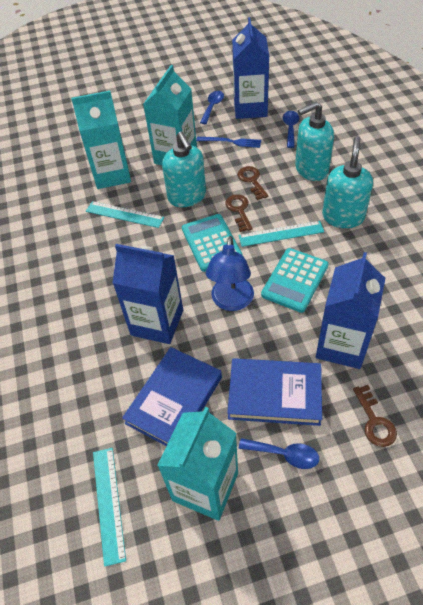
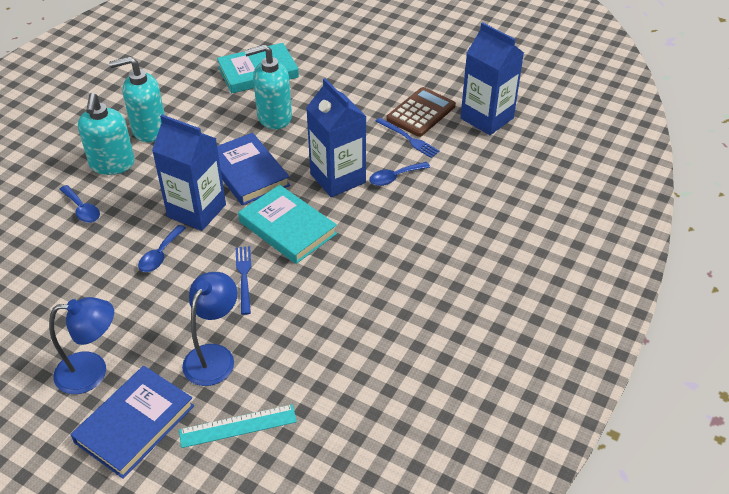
blue fork: [196,137,261,148] = 1 -> [236,246,251,315] [375,118,440,158] = 2
blue lamp: [206,236,254,311] = 1 -> [49,297,114,394] [182,272,237,386] = 2
brown calculator: none = 0 -> [386,87,456,137] = 1
brown key: [225,194,252,232] [238,166,268,200] [353,385,397,447] = 3 -> none = 0
turquoise book: none = 0 -> [217,43,299,94] [238,185,337,264] = 2
turquoise calculator: [182,214,243,272] [261,248,329,313] = 2 -> none = 0
turquoise carton: [71,91,131,189] [143,65,197,165] [157,407,238,521] = 3 -> none = 0
turquoise ruler: [86,201,164,228] [93,448,126,567] [238,221,324,247] = 3 -> [179,404,297,448] = 1

